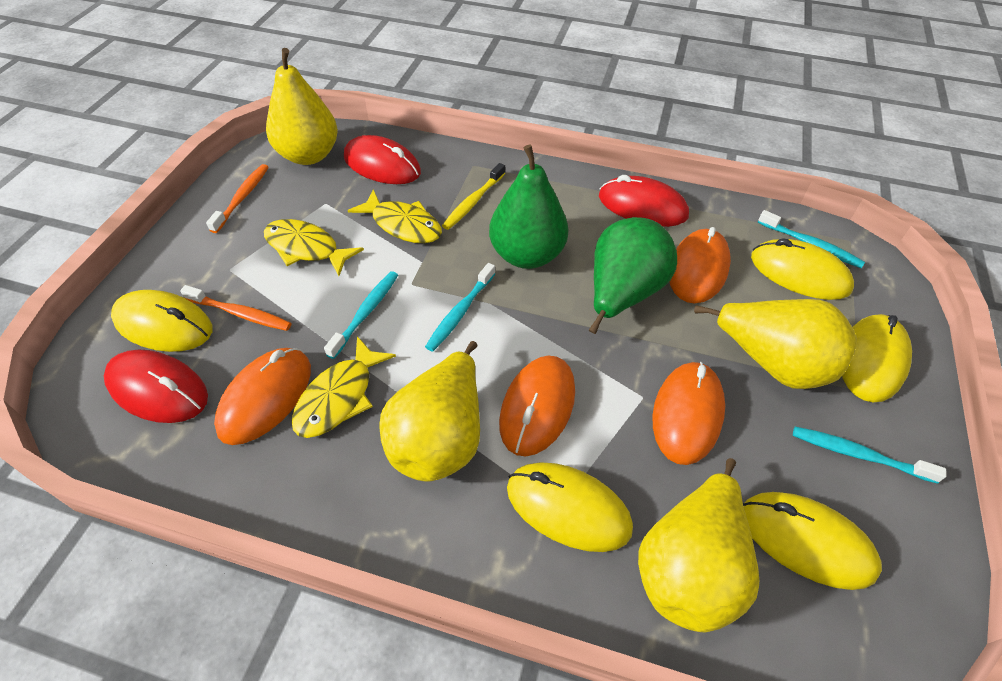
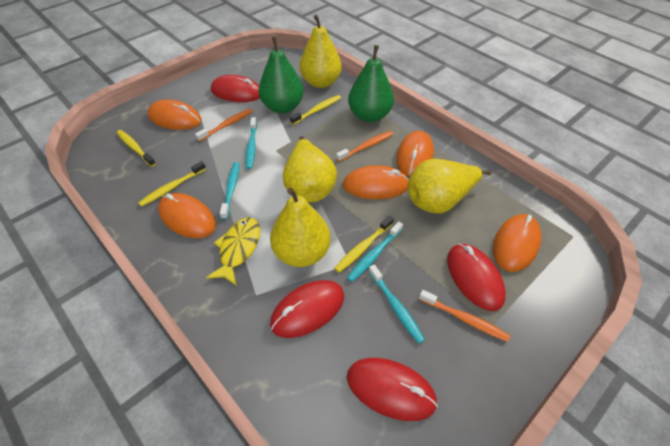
orange mouse: [214,348,311,445] [499,356,575,457] [652,362,725,465] [669,227,731,303] = 4 -> [147,100,201,130] [158,193,216,238] [343,165,409,199] [396,131,434,177] [493,214,541,272] = 5
orange toothbrush: [180,285,292,331] [206,164,269,233] = 2 -> [195,109,253,142] [336,131,393,162] [419,290,510,342] = 3
red mouse: [104,350,208,423] [344,135,421,184] [599,175,689,227] = 3 -> [211,75,260,102] [270,280,344,338] [347,358,438,421] [447,243,506,311] = 4
yellow fish: [264,219,364,276] [291,336,396,438] [348,189,442,243] = 3 -> [206,218,260,286] = 1
yellow mouse: [111,290,212,352] [507,463,633,552] [743,492,882,590] [751,238,854,300] [842,314,912,403] = 5 -> none = 0
yellow toothbrush: [442,163,505,230] = 1 -> [117,130,156,167] [138,161,206,207] [290,95,341,125] [334,216,394,273] = 4

